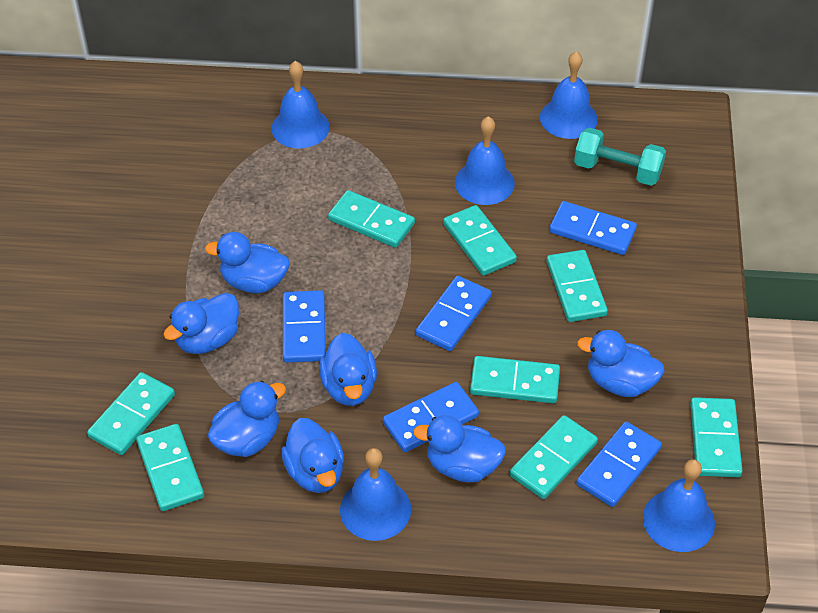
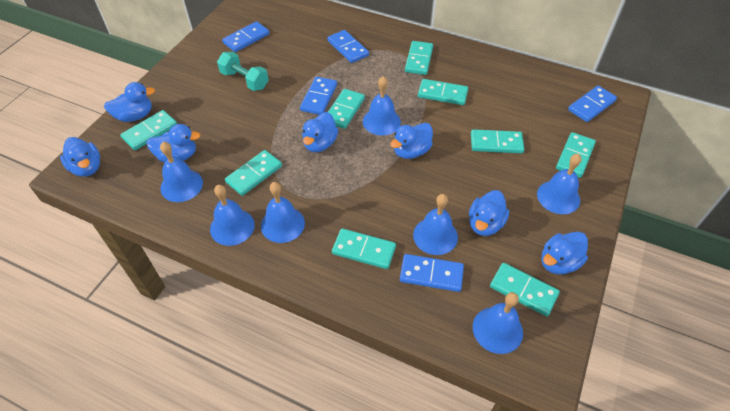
blue bell: [271,61,330,149] [340,448,411,541] [455,116,515,205] [540,51,598,139] [643,459,715,552] = 5 -> [160,142,203,202] [210,185,255,246] [261,182,305,243] [363,76,401,136] [413,194,458,255] [473,292,523,354] [537,154,582,214] = 7
turquoise domino: [87,372,175,455] [136,424,204,511] [328,190,415,248] [443,205,517,276] [470,356,560,403] [509,415,598,499] [547,250,608,322] [690,397,742,477] = 8 -> [120,110,177,150] [225,150,282,196] [328,89,365,129] [332,228,396,269] [405,41,433,75] [418,79,468,105] [471,129,524,153] [490,263,560,317] [556,132,596,178] = 9

